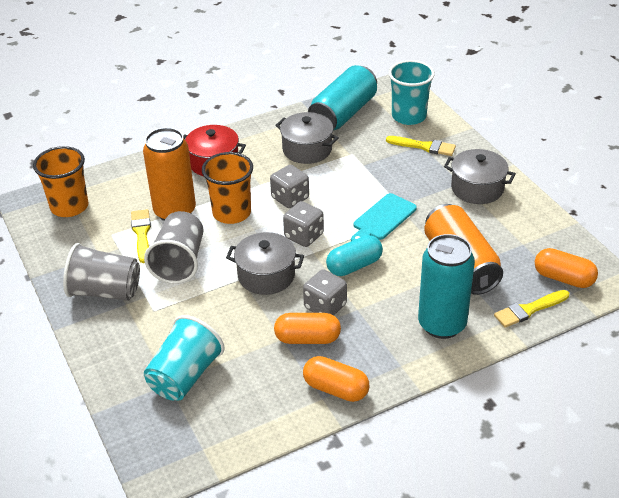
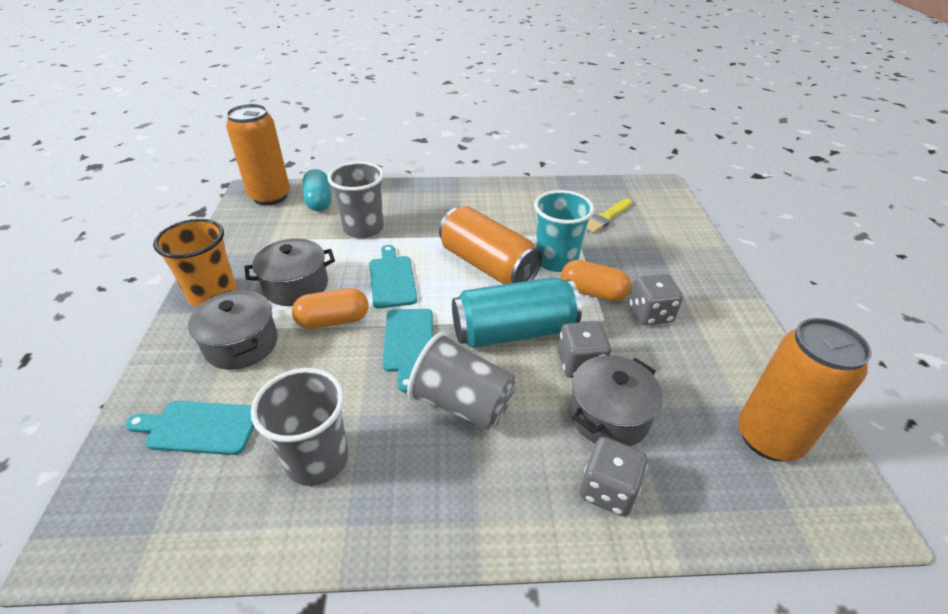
grey cup: [63,243,140,301] [144,211,204,284] = 2 -> [251,368,348,486] [327,161,384,239] [407,332,516,430] = 3
orange can: [143,128,196,221] [424,204,503,295] = 2 -> [226,104,290,206] [439,206,543,285] [738,318,871,461] = 3
orange capsule: [274,313,341,344] [303,356,369,402] [535,248,598,288] = 3 -> [292,288,368,329] [561,260,631,302] = 2
orange cup: [33,146,89,217] [202,152,253,224] = 2 -> [153,219,237,307] = 1
red pot: [183,125,246,176] = 1 -> none = 0
turquoise can: [308,65,377,130] [418,234,475,339] = 2 -> [452,277,582,348] = 1
turquoise cup: [144,315,225,401] [388,60,435,125] = 2 -> [534,190,594,272] = 1
turquoise cutting board: [351,193,417,241] = 1 -> [125,401,254,455] [369,245,417,309] [382,309,433,393] = 3
yellow brush: [131,209,151,263] [386,136,456,156] [494,290,569,328] = 3 -> [586,199,632,233] = 1

